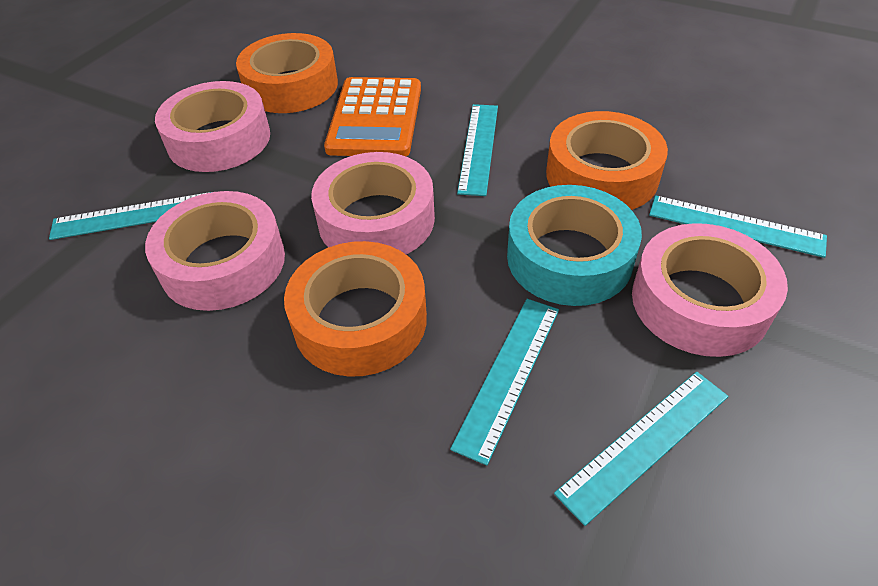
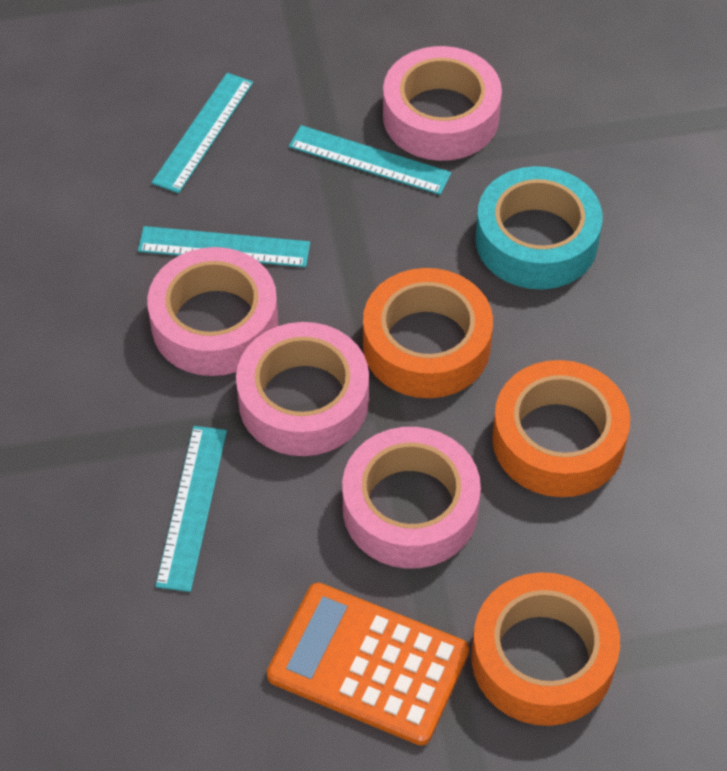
turquoise ruler: [49,192,211,240] [450,299,559,465] [457,104,498,196] [554,372,728,526] [649,195,827,258] = 5 -> [138,226,310,267] [152,73,253,193] [155,426,227,592] [289,125,451,195] = 4

